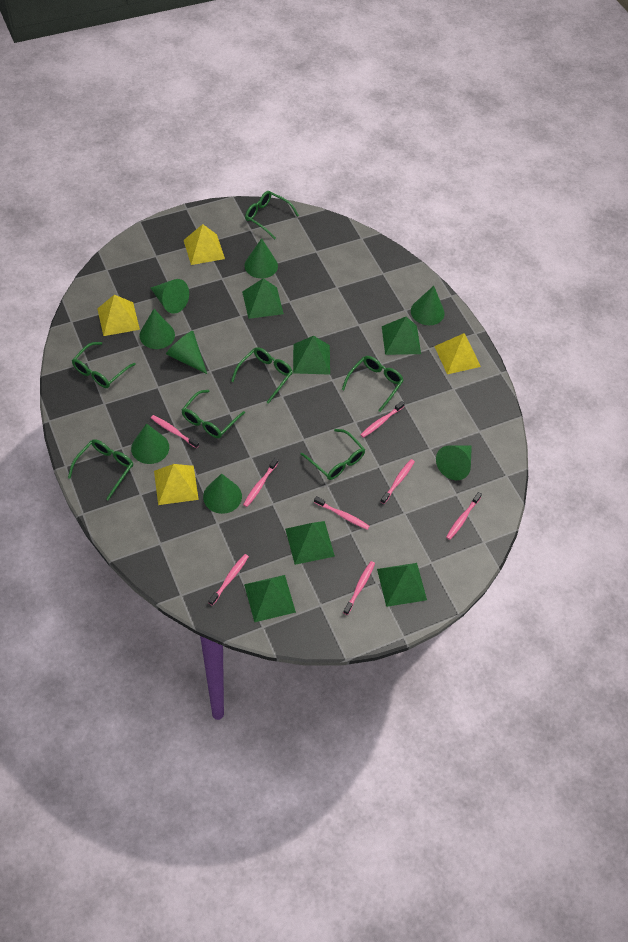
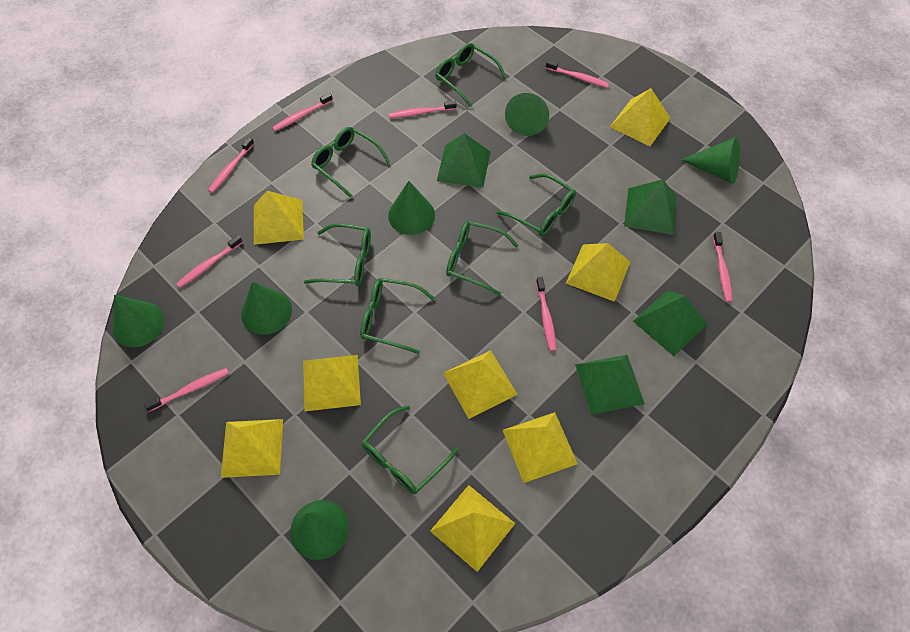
green cone: [131,423,169,464] [139,309,175,349] [151,279,189,314] [166,331,207,374] [203,473,242,514] [244,238,278,278] [411,286,445,325] [436,445,472,480] = 8 -> [112,295,165,347] [241,282,292,335] [290,500,349,560] [388,181,435,235] [505,93,549,136] [681,137,740,184] = 6
green pyramid: [242,278,284,319] [244,575,296,622] [285,521,335,565] [293,336,330,375] [377,563,427,607] [382,317,421,355] = 6 -> [437,133,490,188] [575,355,645,415] [624,179,676,235] [633,291,708,356] = 4
yellow pyramid: [97,295,140,336] [154,464,199,505] [184,224,225,265] [434,333,481,374] = 4 -> [221,419,283,478] [254,191,304,245] [303,355,361,411] [430,485,516,572] [443,350,518,419] [503,412,578,483] [566,243,630,302] [610,88,670,146] = 8

